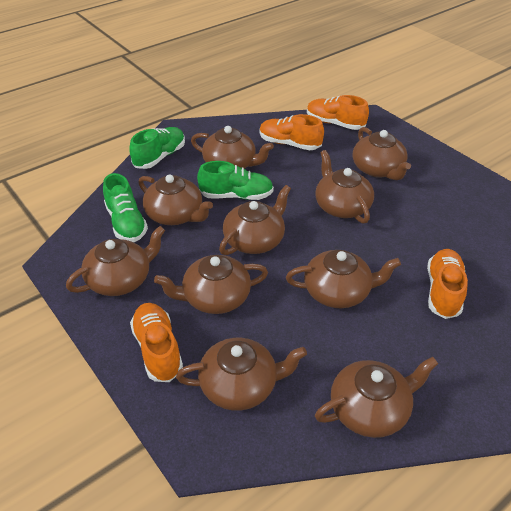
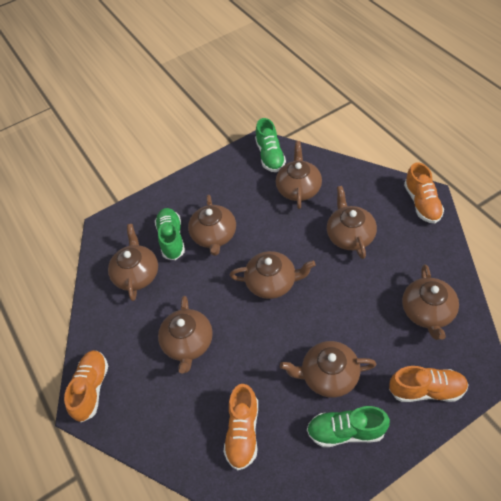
brown teapot: [66,226,165,296] [138,174,213,225] [154,255,268,314] [176,338,307,411] [191,126,274,169] [219,185,291,255] [286,250,401,308] [315,150,374,223] [315,357,438,438] [353,127,411,180] = 10 -> [108,224,158,301] [158,296,213,374] [188,195,236,256] [230,251,315,299] [276,141,322,209] [280,341,376,398] [327,186,377,259] [402,264,459,340] = 8

